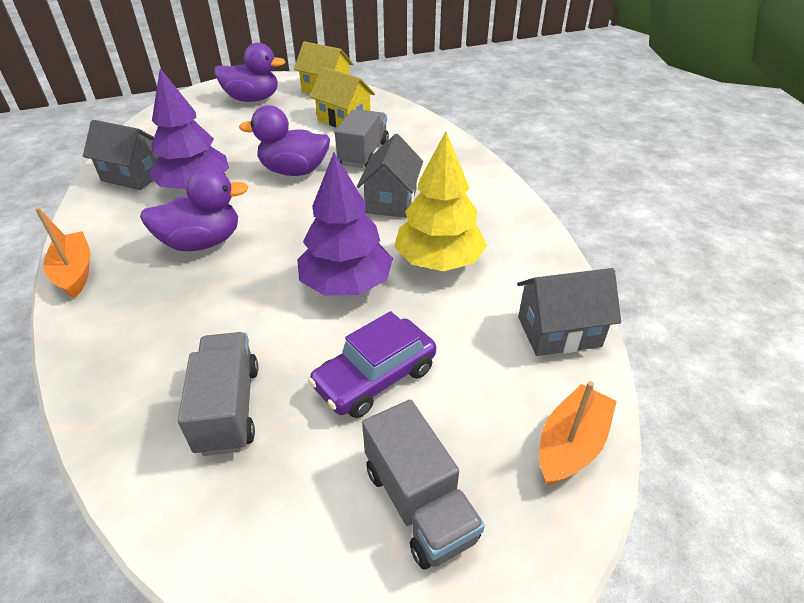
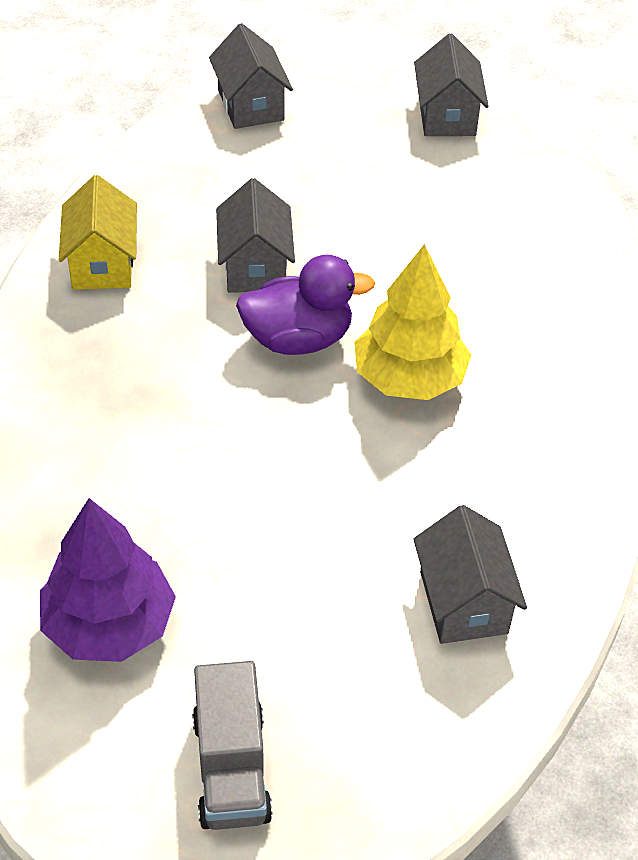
grey house: [83,120,159,190] [357,134,423,218] [517,268,621,356] = 3 -> [209,23,293,129] [216,178,295,293] [413,505,527,644] [414,33,489,136] = 4
grey truck: [178,332,258,456] [335,110,389,168] [362,400,485,570] = 3 -> [192,661,273,830] = 1
orange boat: [35,207,90,298] [539,381,617,486] = 2 -> none = 0
purple car: [308,311,436,418] = 1 -> none = 0
purple duck: [140,168,248,251] [214,43,285,102] [239,105,330,176] = 3 -> [236,255,375,355] = 1
purple tree: [148,68,229,189] [297,152,393,296] = 2 -> [40,498,176,662] = 1
yellow house: [294,41,353,94] [309,67,375,128] = 2 -> [59,175,137,290] = 1

